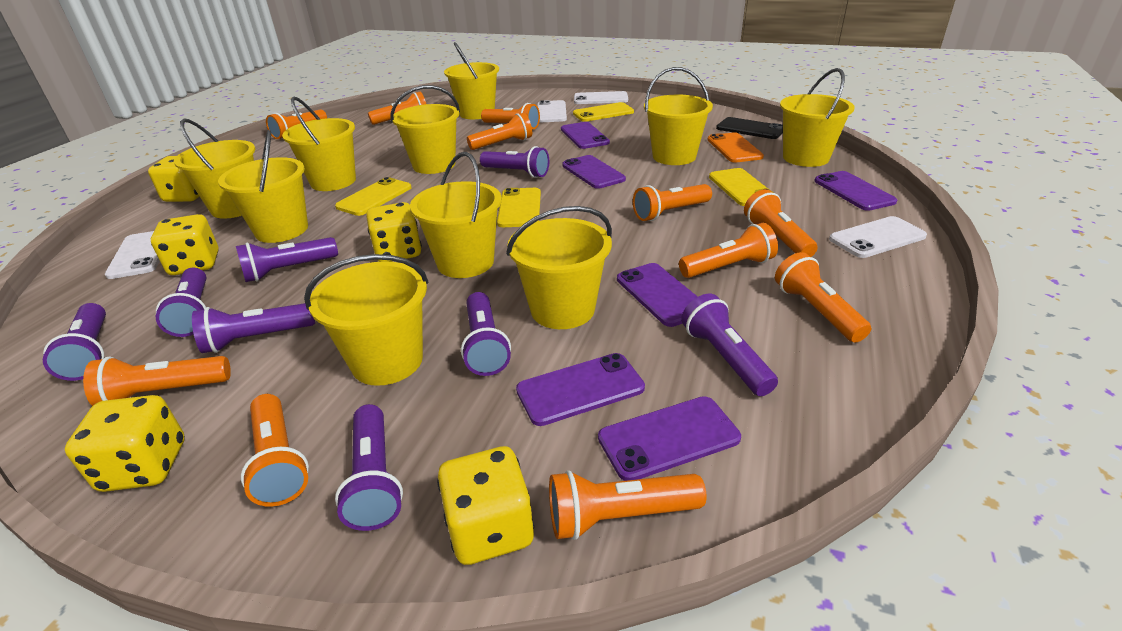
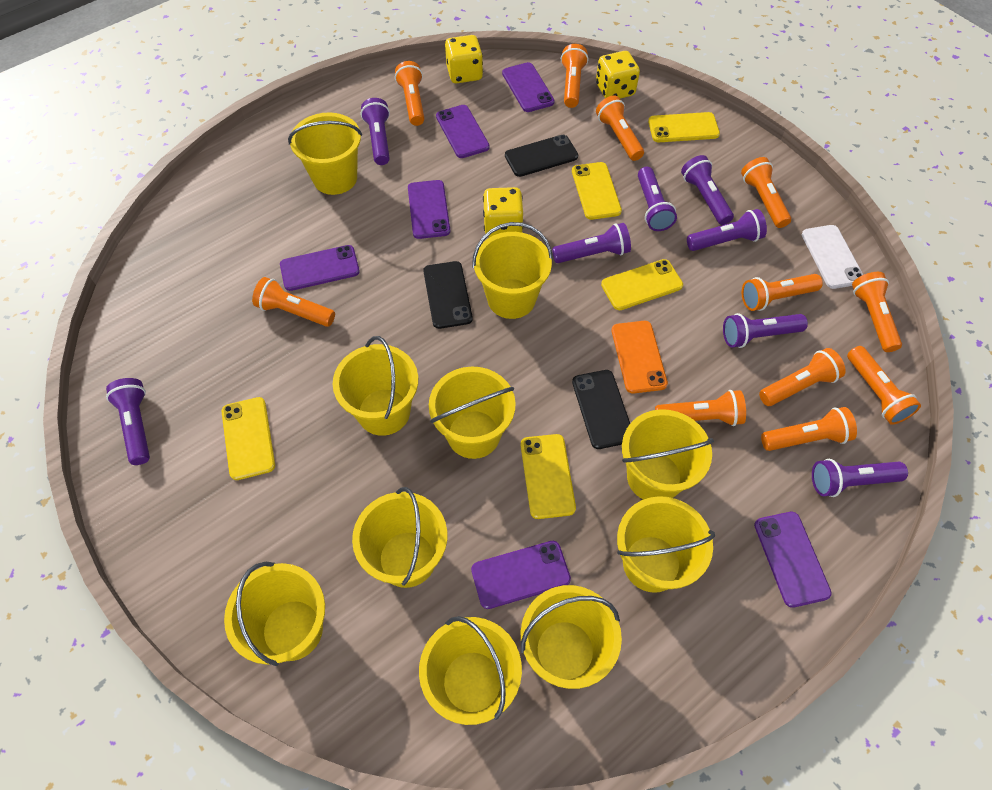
black phone: [716,117,783,139] = 1 -> [423,261,473,329] [505,135,578,177] [572,370,630,449] = 3
white phone: [105,231,160,279] [537,100,567,122] [574,91,628,104] [829,216,927,258] = 4 -> [802,225,863,289] = 1
yellow dice: [65,395,185,492] [148,156,200,202] [150,214,219,275] [366,202,422,262] [437,446,534,565] = 5 -> [445,35,483,83] [483,187,523,238] [596,51,640,99] = 3
yellow phone: [335,177,412,216] [497,188,541,227] [573,102,634,122] [709,168,771,206] = 4 -> [222,397,275,480] [521,434,576,519] [572,162,622,220] [601,259,683,310] [648,112,720,142] = 5

